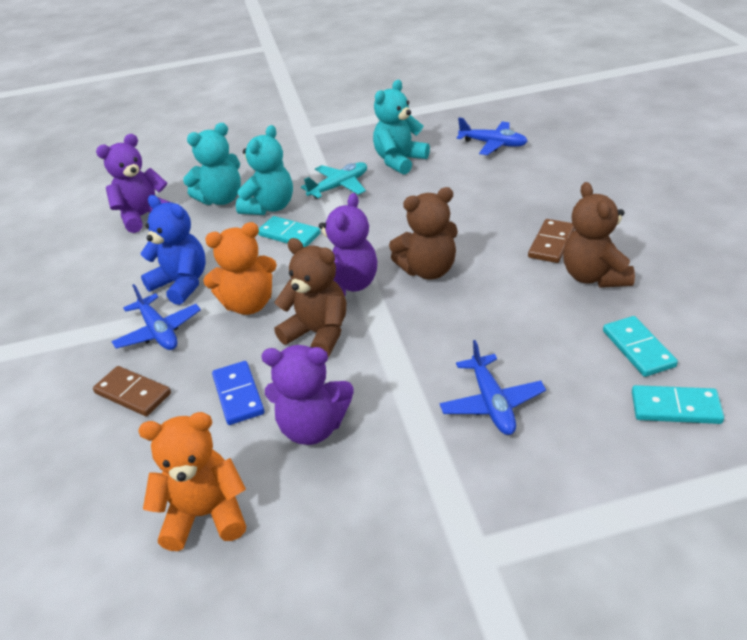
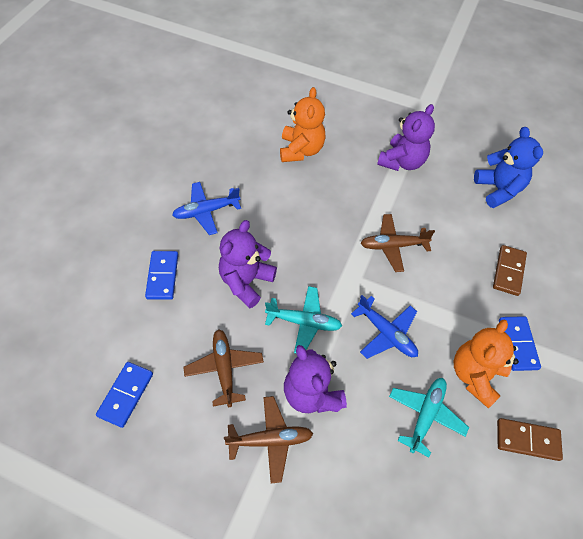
blue domino: [212,361,264,425] = 1 -> [96,362,153,428] [145,251,178,300] [499,316,541,371] = 3
blue plane: [111,284,201,350] [440,340,546,435] [456,118,528,155] = 3 -> [172,182,241,235] [351,295,418,359] = 2
brown plane: none = 0 -> [183,329,264,407] [224,396,313,483] [361,214,435,272] = 3
brown teddy bear: [274,238,346,357] [389,187,458,279] [563,182,635,288] = 3 -> none = 0
turquoise domino: [258,216,321,247] [603,316,678,377] [632,385,724,424] = 3 -> none = 0
turquoise plane: [301,162,367,199] = 1 -> [265,286,342,353] [389,378,469,457] = 2
turquoise teddy bear: [183,123,241,205] [236,125,293,215] [373,80,430,175] = 3 -> none = 0

